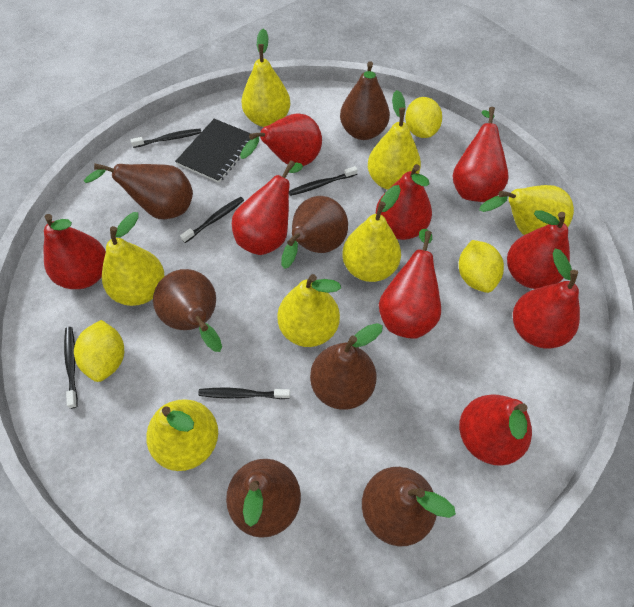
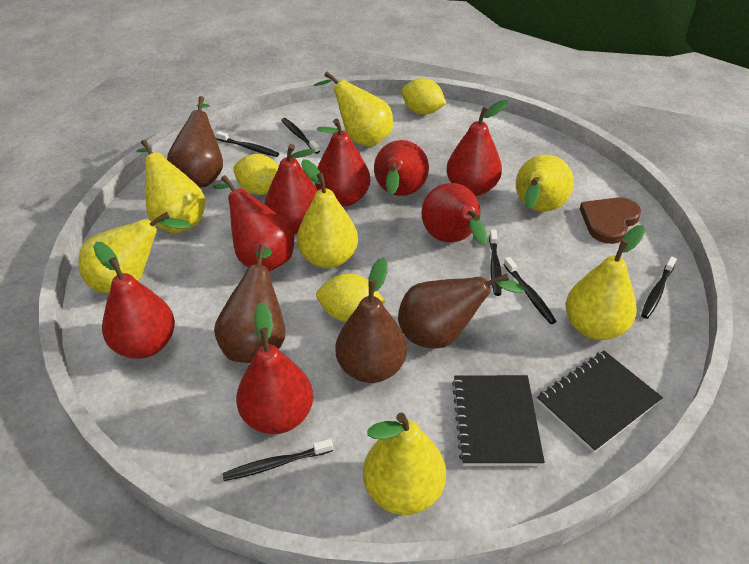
black notebook: [175,119,251,183] = 1 -> [452,375,545,466] [537,351,663,453] = 2
black toothbrush: [64,327,78,409] [130,128,201,148] [180,197,244,243] [198,388,290,399] [289,166,358,196] = 5 -> [216,131,279,157] [222,439,333,481] [281,118,320,154] [489,230,502,296] [503,257,557,324] [641,256,677,319] = 6
brown heart: none = 0 -> [580,197,641,244] = 1
brown pear: [84,164,193,219] [153,269,222,352] [226,459,301,538] [281,196,348,269] [310,323,383,410] [340,61,390,140] [362,467,456,547] = 7 -> [167,96,223,188] [214,244,286,363] [335,257,407,383] [398,274,525,348] = 4
red pear: [43,214,106,289] [232,160,303,255] [240,113,322,166] [375,164,432,240] [379,229,441,339] [452,107,509,202] [459,394,532,466] [507,210,570,289] [513,249,580,349] = 9 -> [93,242,175,359] [213,175,294,271] [236,302,313,434] [265,144,318,234] [315,118,370,207] [374,140,429,196] [421,183,487,245] [447,100,508,196] = 8

